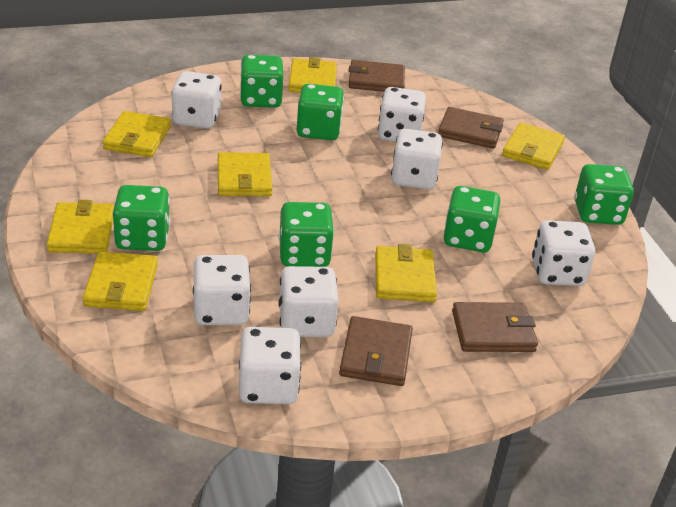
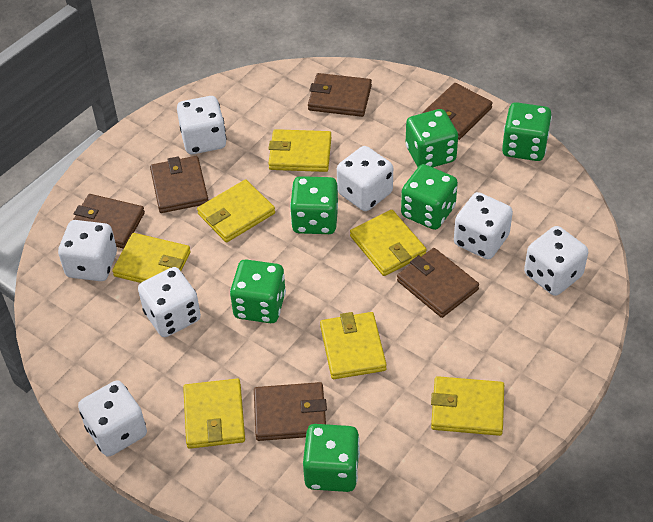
brown wallet: [339,316,413,386] [349,60,405,92] [438,107,504,149] [452,302,538,352] = 4 -> [73,194,145,249] [150,156,209,213] [254,382,327,441] [308,73,372,117] [397,248,479,318] [422,83,493,140] = 6

